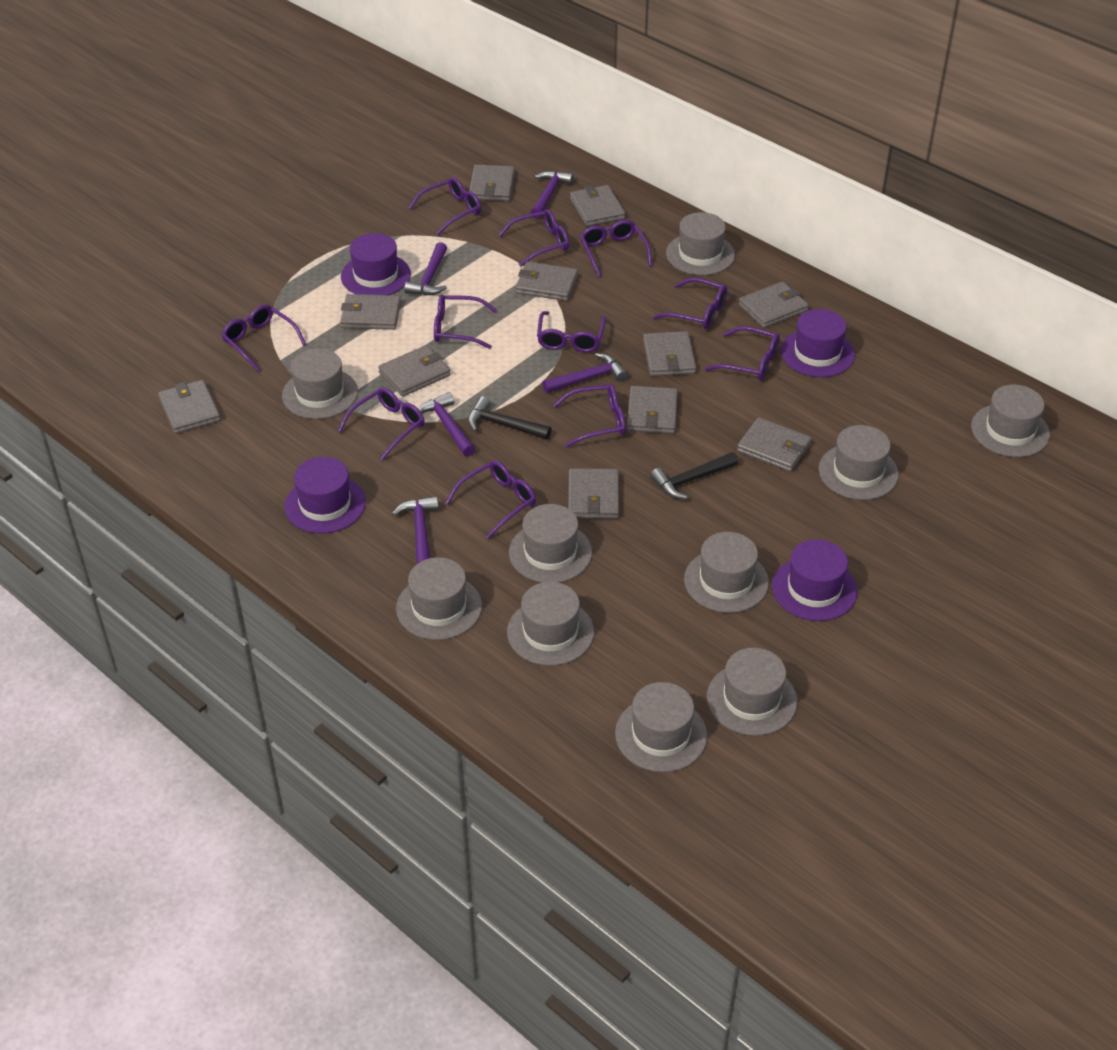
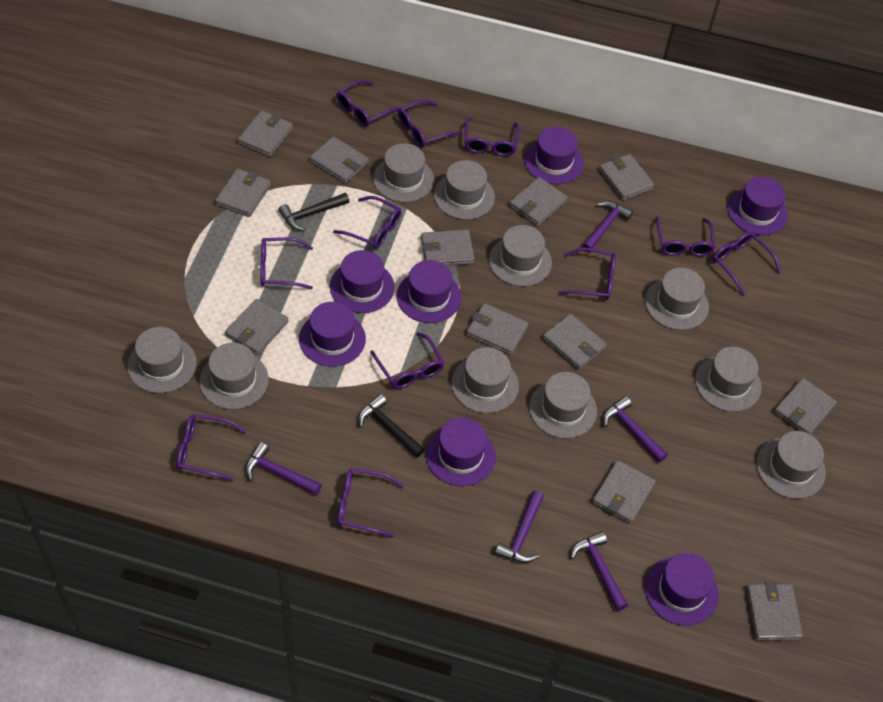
grey wallet: [158,380,221,434] [340,294,401,330] [378,345,451,397] [469,165,515,201] [515,261,578,301] [568,468,619,519] [570,185,625,226] [627,386,678,434] [643,331,696,376] [737,417,812,472] [739,282,809,328] = 11 -> [215,168,271,217] [225,299,289,355] [238,110,293,157] [310,136,369,183] [421,229,475,266] [466,303,529,355] [509,177,568,226] [543,314,607,370] [592,460,655,524] [599,154,655,200] [746,581,803,641] [774,378,837,435] = 12
purple hat: [284,457,366,534] [341,233,411,295] [772,539,857,621] [781,309,855,377] = 4 -> [299,302,366,367] [330,250,395,313] [397,260,461,323] [426,418,496,486] [524,127,584,184] [645,553,719,626] [727,176,788,235] = 7

